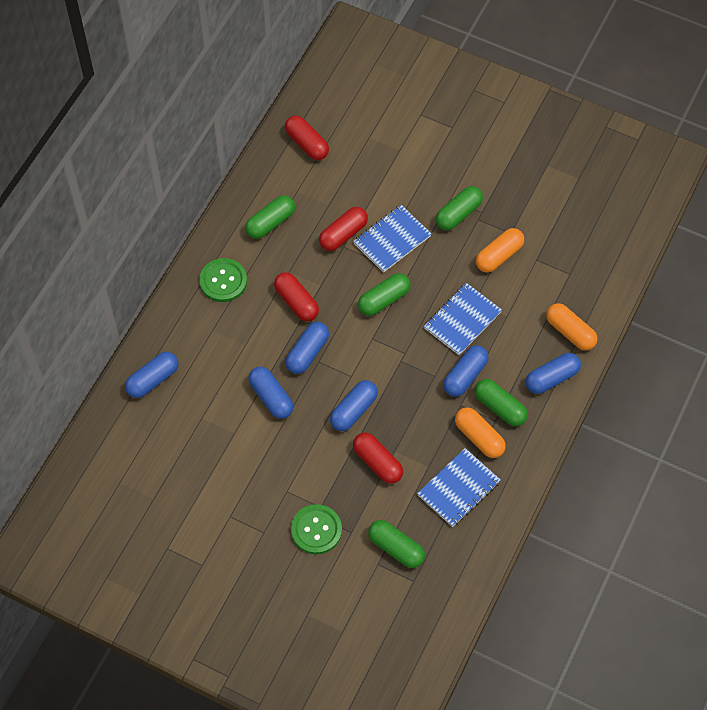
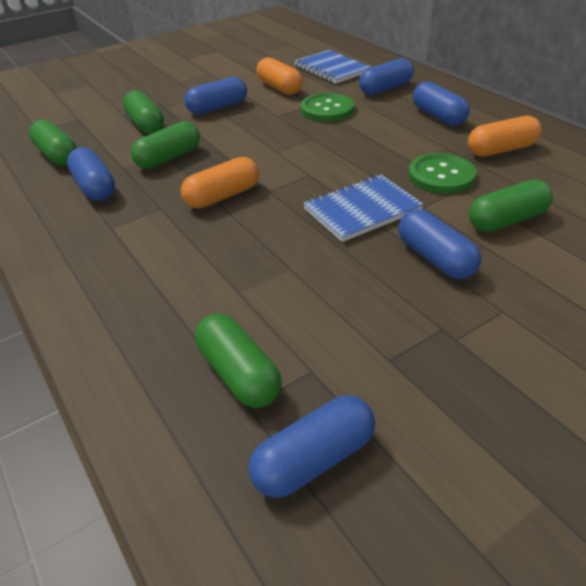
blue notebook: [353,205,432,273] [417,448,501,527] [424,283,502,355] = 3 -> [294,50,371,84] [303,175,424,242] = 2
red capsule: [274,272,319,321] [285,116,329,160] [319,207,368,251] [353,433,403,484] = 4 -> none = 0

